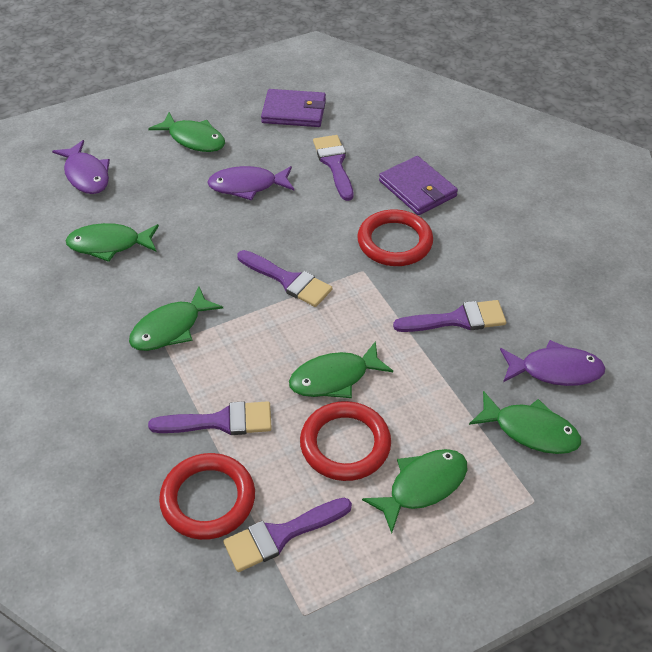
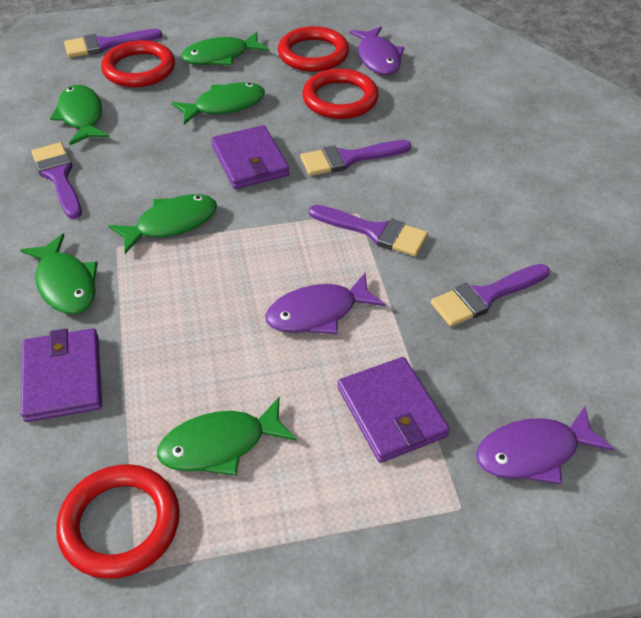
purple wallet: [261,89,326,127] [379,156,458,215] = 2 -> [21,328,102,422] [211,125,290,189] [338,357,450,463] = 3
red ring: [159,453,255,540] [300,401,391,481] [357,209,433,266] = 3 -> [56,464,180,579] [101,40,175,87] [278,26,349,72] [302,69,379,119] = 4

